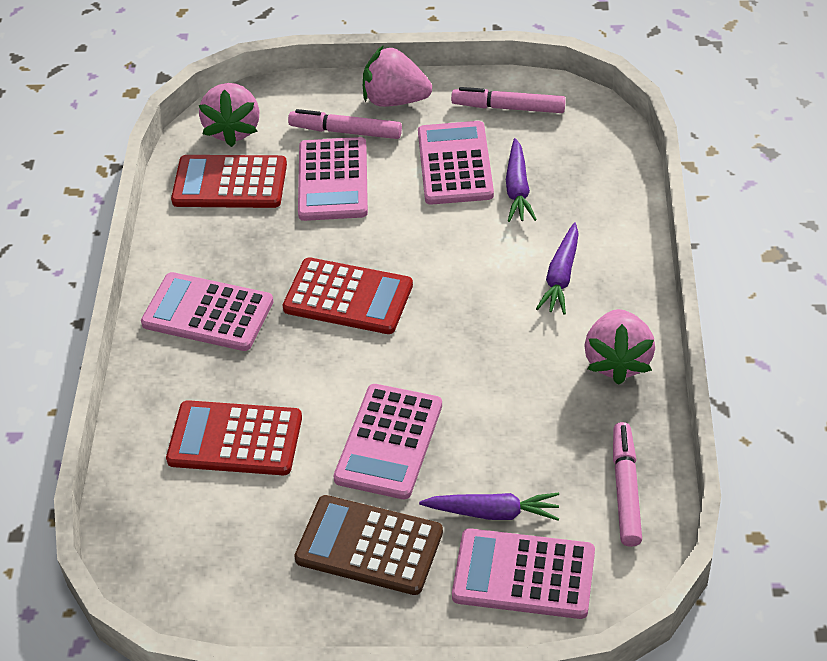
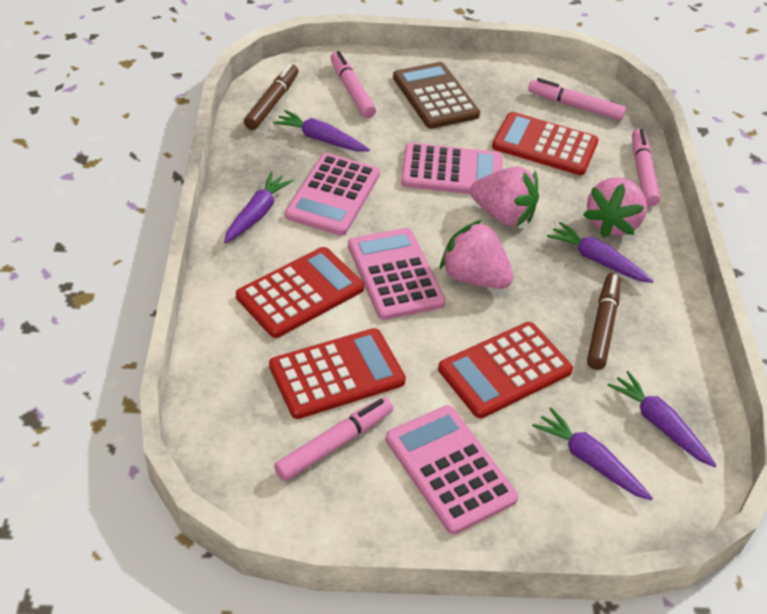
brown marker: none = 0 -> [244,64,299,130] [587,273,621,370] = 2
pink calculator: [141,272,274,351] [298,137,368,221] [333,384,442,499] [418,121,494,205] [452,528,595,619] = 5 -> [285,153,380,236] [348,228,446,320] [386,405,518,535] [401,143,503,194] = 4
pink marker: [288,109,402,139] [451,87,566,113] [613,422,642,547] = 3 -> [274,397,393,481] [330,51,376,118] [528,78,626,121] [632,129,660,206] = 4
purple carrot: [419,493,559,521] [506,138,537,222] [536,222,579,315] = 3 -> [224,172,294,244] [273,110,370,152] [532,408,653,501] [547,222,654,283] [607,371,717,467] = 5
red calculator: [166,400,302,475] [171,155,287,208] [283,257,413,334] = 3 -> [236,247,364,338] [269,328,406,419] [438,322,573,418] [492,112,599,175] = 4

